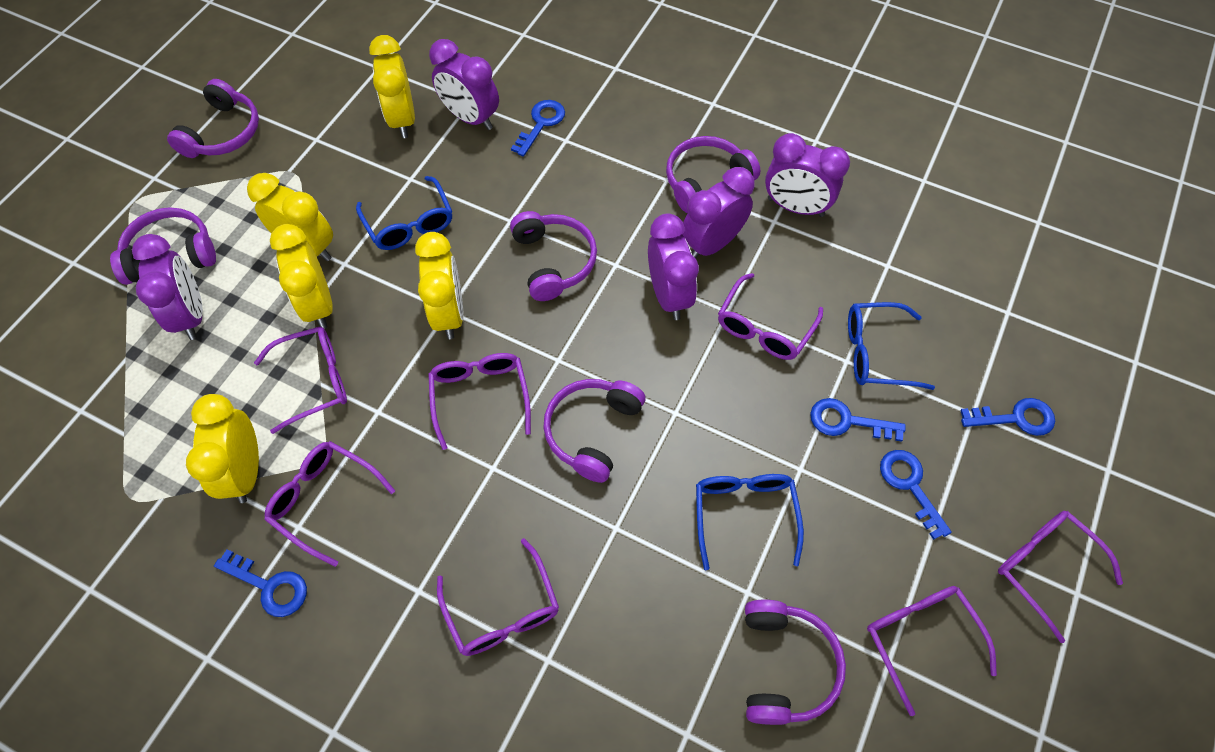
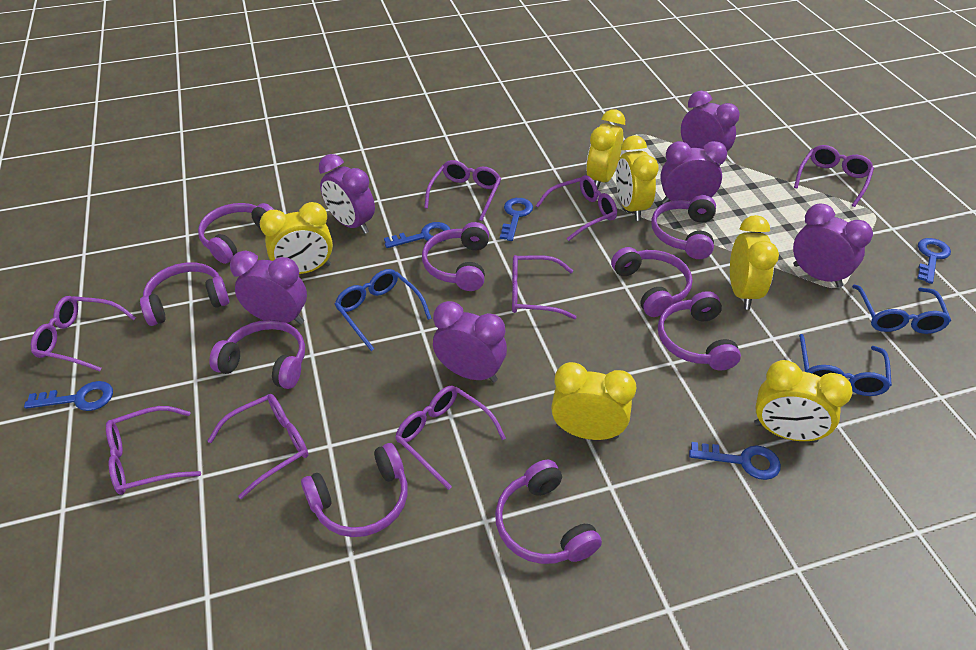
purple clock: [132,234,203,340] [429,39,499,130] [648,213,699,320] [682,167,755,259] [765,133,850,217] = 5 -> [230,250,307,325] [319,154,375,234] [433,301,507,383] [660,141,727,204] [681,90,740,165] [793,203,873,288] = 6
purple glasses: [254,326,347,434] [264,441,395,567] [428,353,531,450] [437,538,559,656] [718,273,823,360] [867,586,997,716] [998,511,1123,643] = 7 -> [31,296,136,371] [106,406,201,495] [207,394,308,499] [395,386,506,490] [424,160,501,221] [512,255,576,319] [536,175,617,241] [794,145,874,207] = 8
purple headphones: [110,207,216,285] [167,79,259,158] [510,211,597,301] [543,379,646,483] [666,136,760,213] [745,599,846,725] = 6 -> [140,262,229,326] [198,203,274,264] [209,320,305,389] [301,443,408,537] [422,222,489,291] [495,460,602,564] [611,247,693,317] [651,195,716,259] [658,291,741,370] = 9
yellow clock: [186,394,259,503] [247,173,333,261] [270,224,333,329] [369,35,415,138] [415,232,464,339] = 5 -> [260,202,333,274] [551,362,636,440] [586,109,625,189] [616,135,659,221] [730,215,779,310] [754,360,853,443] = 6

